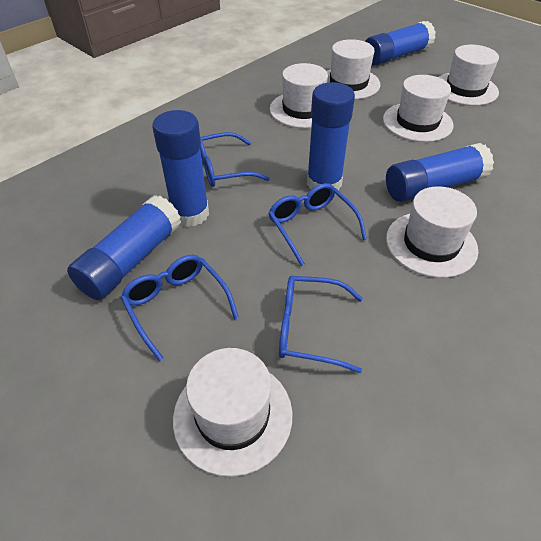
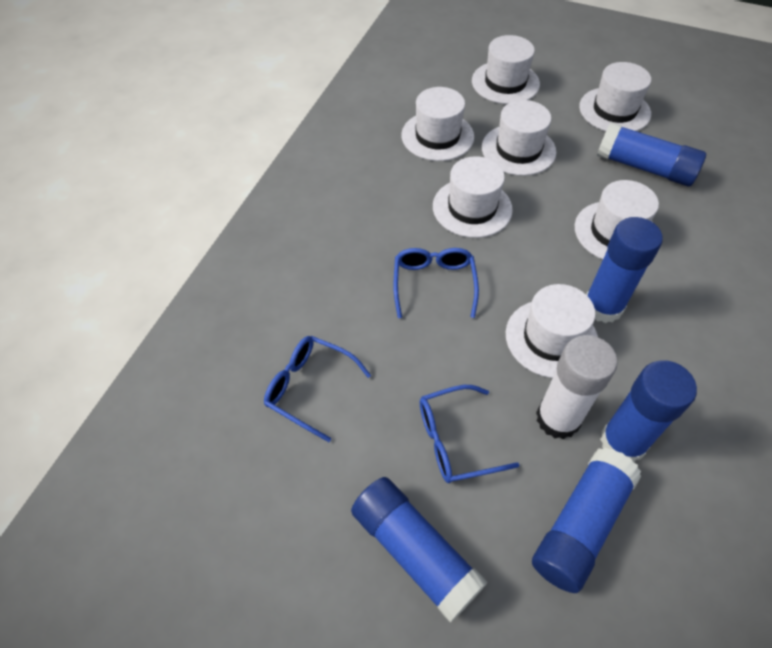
blue glasses: [120,255,239,361] [200,132,270,187] [268,183,367,266] [279,276,363,373] = 4 -> [264,336,371,442] [394,248,479,318] [420,385,519,483] = 3
white glue stick: none = 0 -> [536,335,618,439] = 1
white hat: [173,348,292,477] [270,63,328,128] [327,39,381,99] [383,75,453,142] [386,186,478,278] [439,45,499,106] = 6 -> [401,87,474,161] [433,156,513,238] [472,35,540,104] [482,100,556,176] [506,284,598,378] [575,180,659,260] [579,62,651,131] = 7

